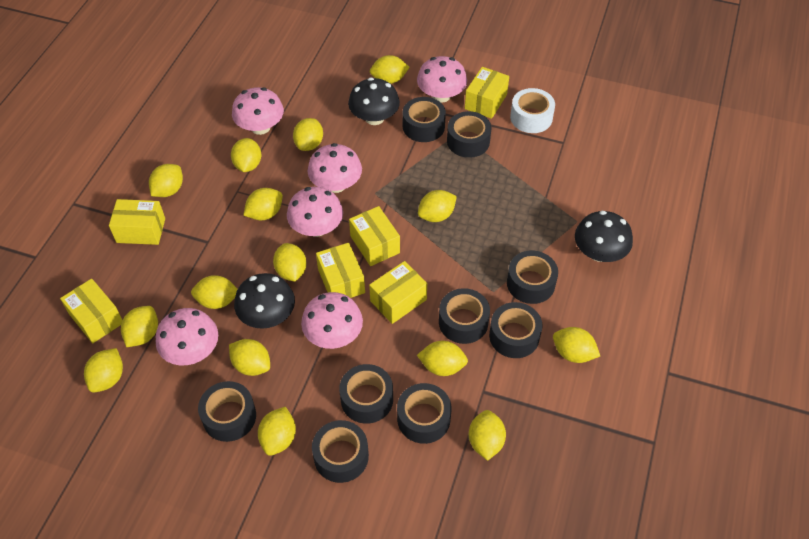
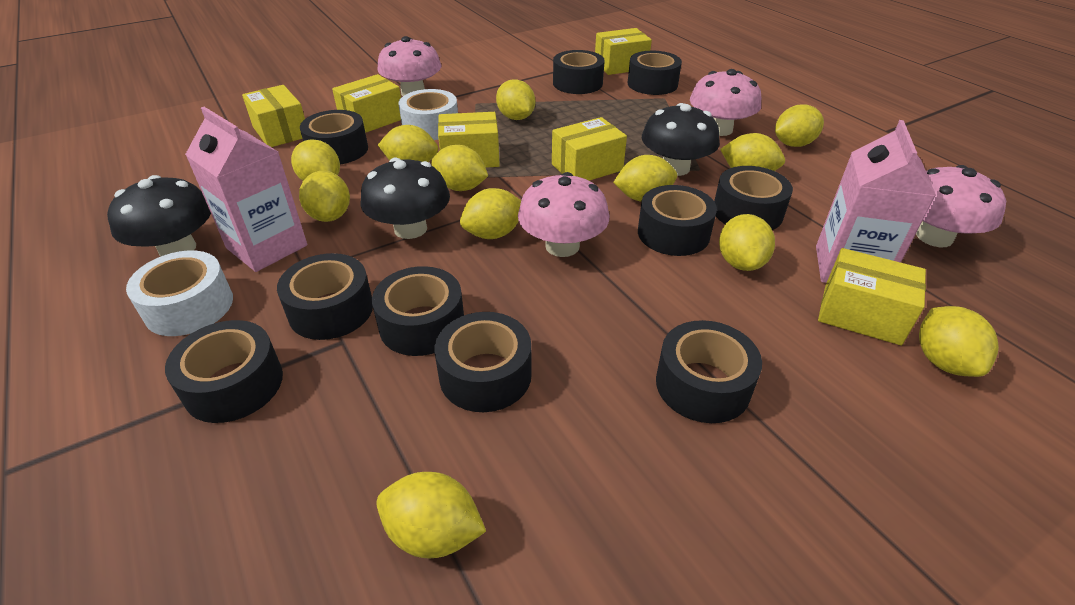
black tape: [198,381,256,442] [312,420,369,483] [339,364,393,424] [397,383,451,444] [403,97,446,142] [439,288,490,344] [447,111,491,158] [489,302,543,358] [507,251,558,304] = 9 -> [165,320,283,423] [277,253,373,340] [300,110,368,164] [372,266,464,356] [435,312,532,412] [553,50,605,94] [628,51,682,95] [638,185,717,256] [656,320,762,423] [714,166,793,230] = 10
pink carton: none = 0 -> [185,107,307,272] [816,120,936,283] = 2
pink mushroom: [156,308,218,365] [232,87,284,135] [287,187,343,237] [301,292,363,349] [308,143,362,193] [417,56,467,103] = 6 -> [377,36,441,96] [518,172,609,257] [690,69,761,136] [916,165,1006,247] = 4
white tape: [510,88,555,133] = 1 -> [126,250,233,336] [398,89,458,140] = 2
yellow lemon: [84,348,123,393] [121,306,158,347] [149,164,183,197] [191,275,238,309] [229,339,270,376] [231,138,261,172] [243,188,283,220] [258,406,296,456] [273,243,306,282] [293,118,323,151] [370,55,410,84] [417,341,468,376] [418,190,457,222] [469,410,506,461] [553,327,600,363] = 15 -> [291,139,340,181] [299,171,350,222] [376,472,486,558] [378,125,438,162] [431,145,488,191] [460,188,521,239] [496,79,535,120] [613,155,677,202] [719,214,775,271] [720,133,785,171] [775,104,824,147] [919,306,999,377] = 12

